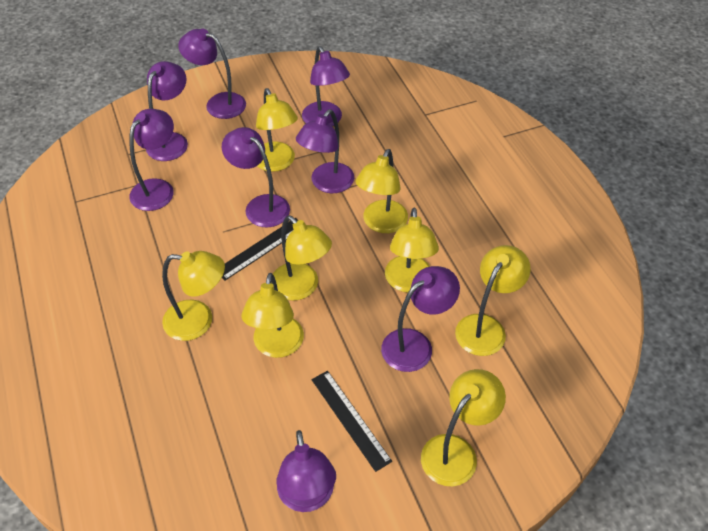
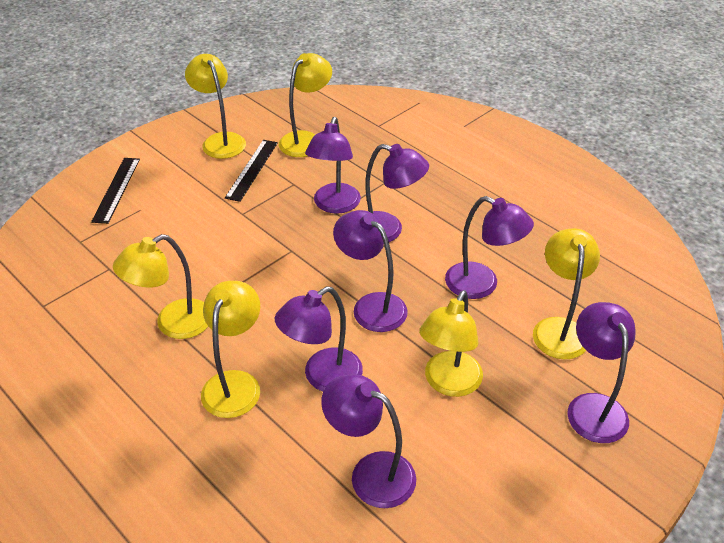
purple lamp: [129,109,174,211] [146,61,188,161] [178,29,246,119] [222,127,290,228] [277,430,336,512] [296,110,354,193] [302,46,350,126] [381,266,460,372] = 8 -> [275,286,363,392] [305,117,361,214] [321,374,416,508] [333,210,408,332] [365,144,429,242] [445,196,534,299] [567,302,636,443] = 7
yellow lamp: [162,251,225,341] [241,273,304,358] [256,88,298,172] [273,215,332,301] [356,149,408,233] [385,208,439,292] [421,369,506,486] [455,245,531,356] = 8 -> [113,234,208,339] [185,54,246,159] [201,281,260,418] [279,53,332,157] [419,290,483,397] [533,228,600,359] = 6

